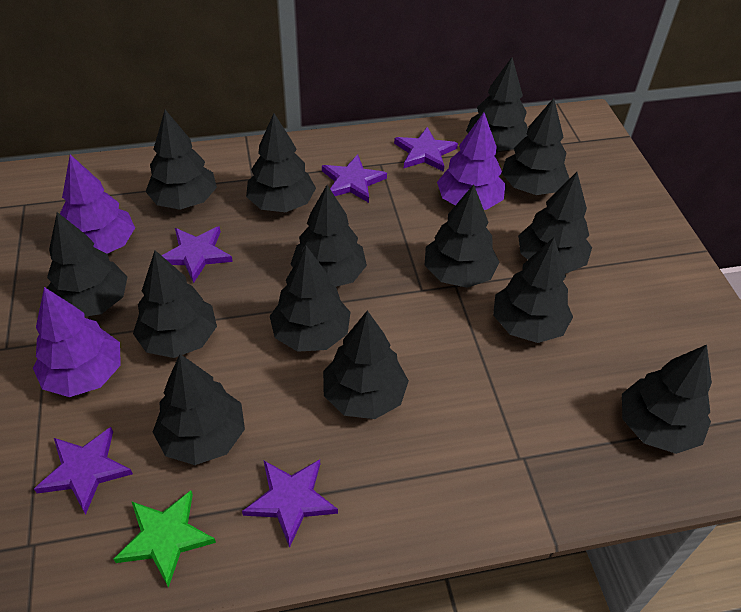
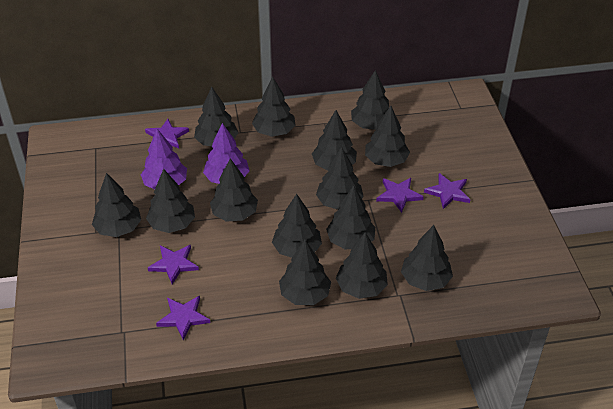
green star: [114,490,216,588] = 1 -> none = 0
purple tree: [33,287,121,397] [60,155,135,254] [437,113,505,210] = 3 -> [141,129,187,189] [203,123,250,184] = 2

